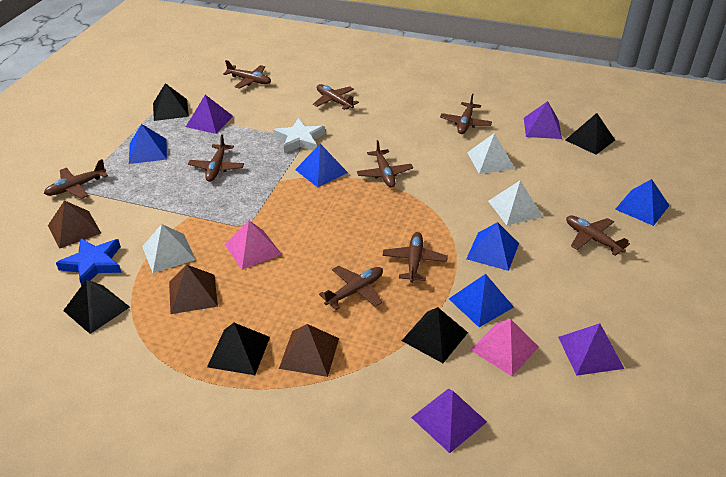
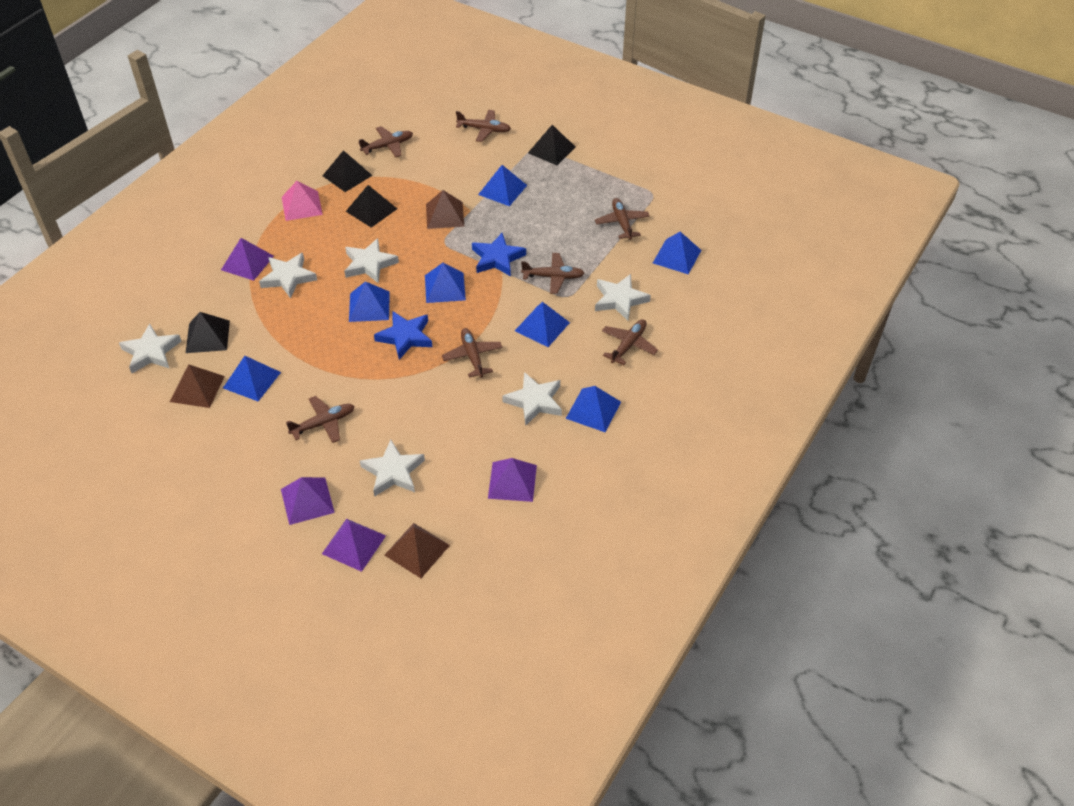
black pyramid: [63,280,130,334] [153,83,189,121] [207,323,270,375] [402,307,468,363] [566,113,615,155] = 5 -> [186,312,230,353] [323,150,373,192] [346,185,397,228] [528,125,576,165] = 4
blue pyramid: [129,124,167,164] [295,144,348,187] [449,274,514,327] [466,222,519,271] [615,179,670,226] = 5 -> [223,356,281,401] [349,281,390,322] [425,263,466,303] [478,165,527,206] [515,302,570,347] [566,386,621,432] [653,232,701,274] = 7
blue star: [56,238,122,286] = 1 -> [374,311,432,360] [472,233,526,277] = 2
brown plane: [44,159,108,199] [188,134,244,182] [223,60,271,89] [313,84,359,110] [319,266,383,310] [357,140,413,188] [382,232,448,283] [440,94,492,134] [566,215,630,256] = 9 -> [286,396,355,443] [358,126,413,158] [442,328,502,378] [456,110,511,142] [521,253,585,294] [595,198,650,240] [602,319,658,365] = 7
pink pyramid: [224,221,281,270] [471,319,539,376] = 2 -> [282,181,323,221] = 1
white pyramid: [142,224,196,273] [467,133,515,174] [488,180,543,225] = 3 -> none = 0
white star: [273,118,325,154] = 1 -> [119,323,182,373] [259,253,317,299] [344,238,399,283] [360,440,425,497] [502,372,562,426] [595,274,651,321] = 6

